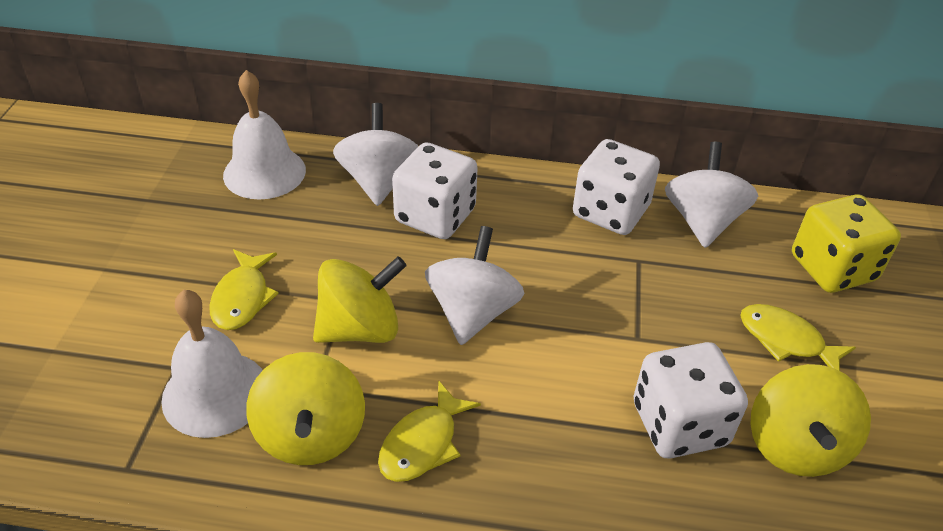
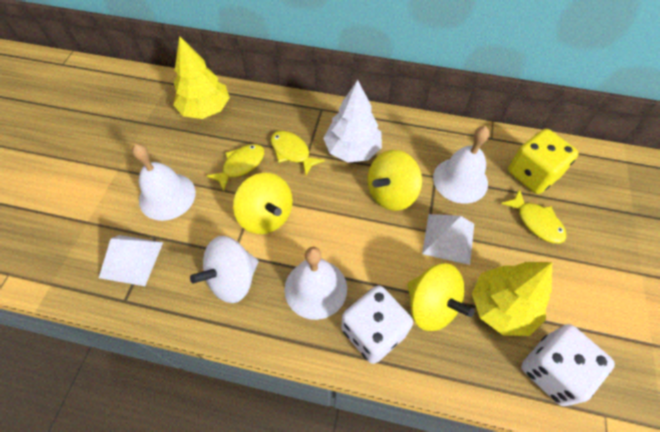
white bell: [161,290,263,438] [223,70,306,200] = 2 -> [132,144,196,221] [284,247,347,320] [433,126,490,204] = 3
white dice: [392,142,478,239] [573,139,660,235] [633,342,748,459] = 3 -> [341,285,413,364] [521,324,615,406] = 2
white pyramid: none = 0 -> [99,235,163,286] [422,214,474,265] = 2
white spinning top: [333,103,419,206] [425,226,524,345] [665,142,758,248] = 3 -> [190,236,259,303] = 1
white tree: none = 0 -> [323,80,382,163] = 1
yellow tree: none = 0 -> [173,36,230,119] [472,262,552,336] = 2

